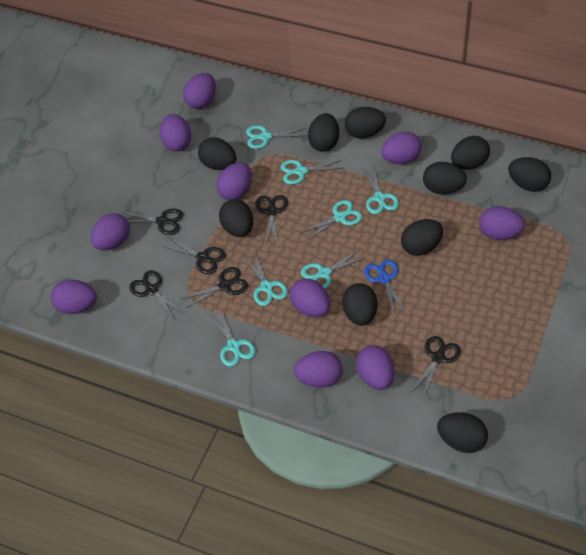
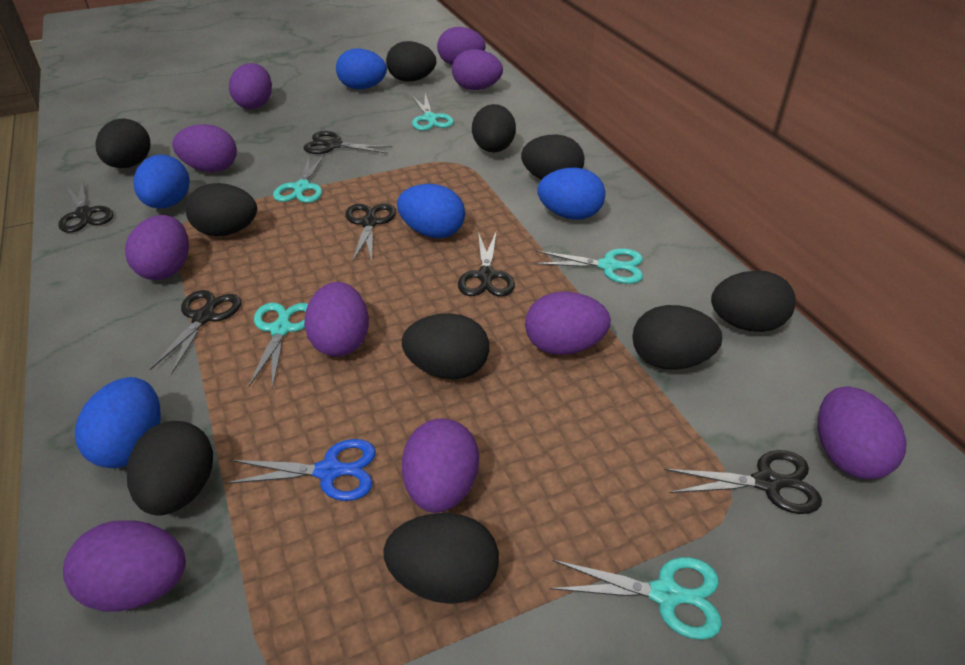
blue egg: none = 0 -> [75,377,161,468] [134,154,190,209] [336,48,387,89] [397,184,465,238] [537,167,605,220] = 5
turquoise scissors: [209,309,256,367] [244,251,288,306] [246,125,308,149] [280,160,342,185] [299,200,363,241] [301,250,366,289] [362,165,399,214] = 7 -> [248,303,308,389] [273,154,325,203] [412,93,454,131] [534,248,643,284] [550,557,722,640] = 5

